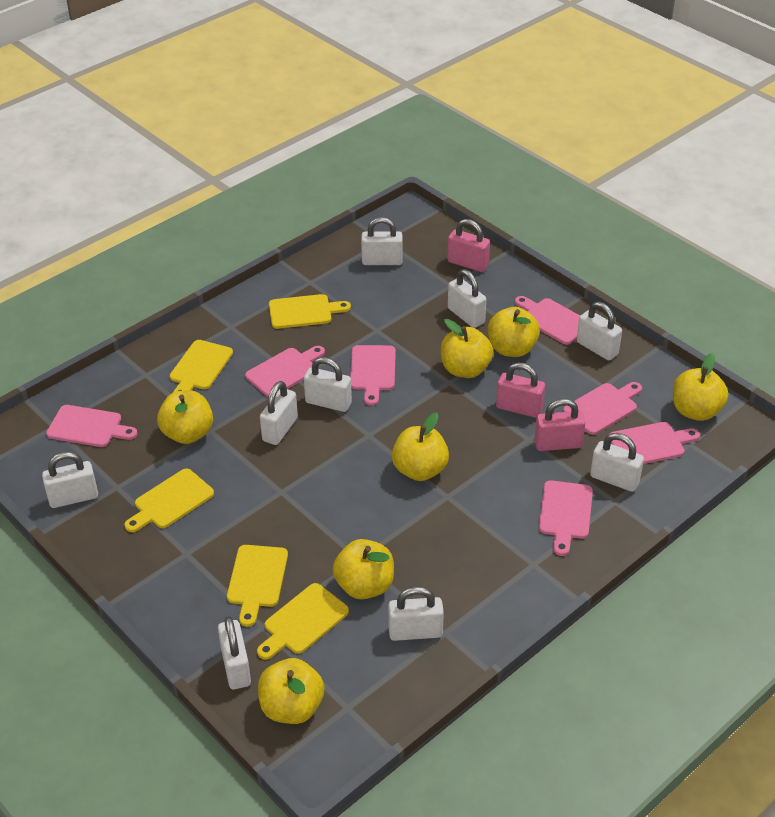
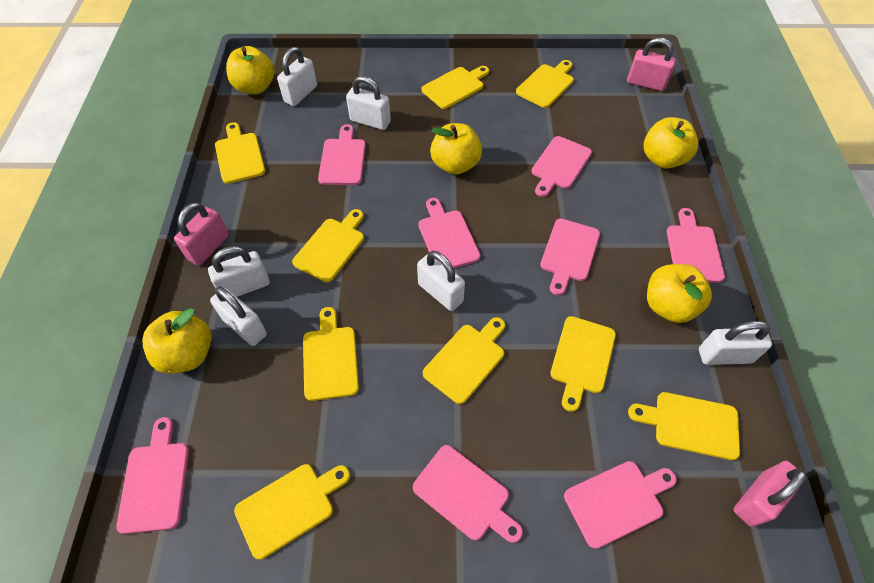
pink cutting board: [46,405,138,447] [245,346,325,397] [350,345,396,406] [515,296,580,345] [539,480,593,556] [563,382,642,435] [609,422,700,464] = 7 -> [116,417,189,534] [318,124,366,185] [413,445,523,543] [419,198,480,268] [532,136,592,197] [540,218,600,295] [564,461,677,549] [667,208,725,283] = 8
white padlock: [42,452,98,508] [218,616,251,689] [260,381,298,445] [304,357,352,412] [361,217,403,265] [388,586,444,641] [448,269,486,328] [577,302,622,360] [590,433,644,492] = 9 -> [208,246,270,297] [210,287,267,346] [277,47,317,106] [346,76,391,130] [417,251,465,311] [699,321,772,365] = 6
yellow apple: [157,390,213,444] [258,658,325,724] [333,539,394,599] [392,412,449,481] [441,319,493,378] [488,307,540,357] [673,353,728,421] = 7 -> [142,308,212,374] [226,46,274,94] [430,123,482,175] [644,117,698,169] [647,264,712,323] = 5
yellow cutting board: [125,468,214,532] [170,340,233,392] [227,545,288,627] [257,583,349,660] [269,294,351,329] = 5 -> [215,122,265,184] [234,464,350,560] [292,209,364,282] [303,307,359,401] [422,66,489,109] [423,317,505,404] [516,60,574,108] [550,316,616,412] [628,392,740,460] = 9

